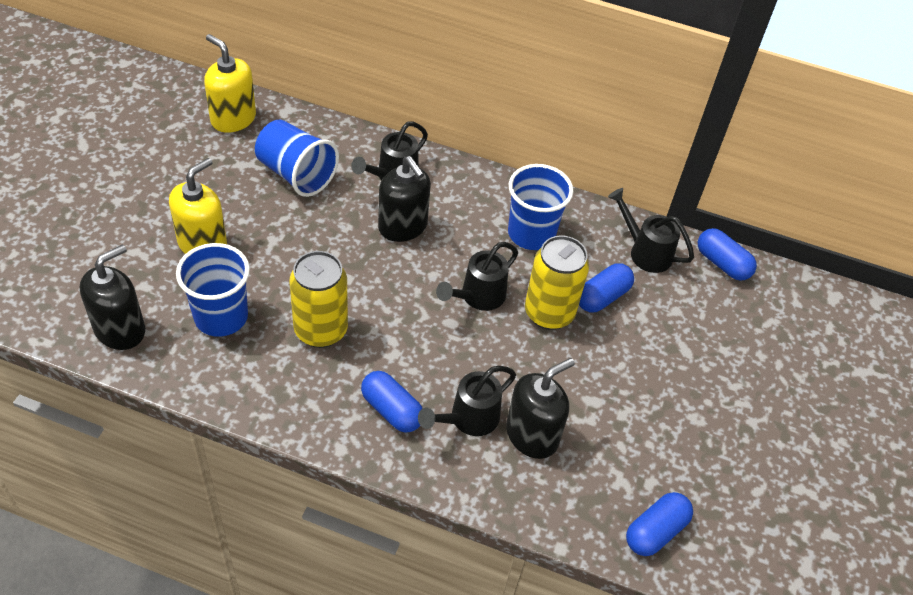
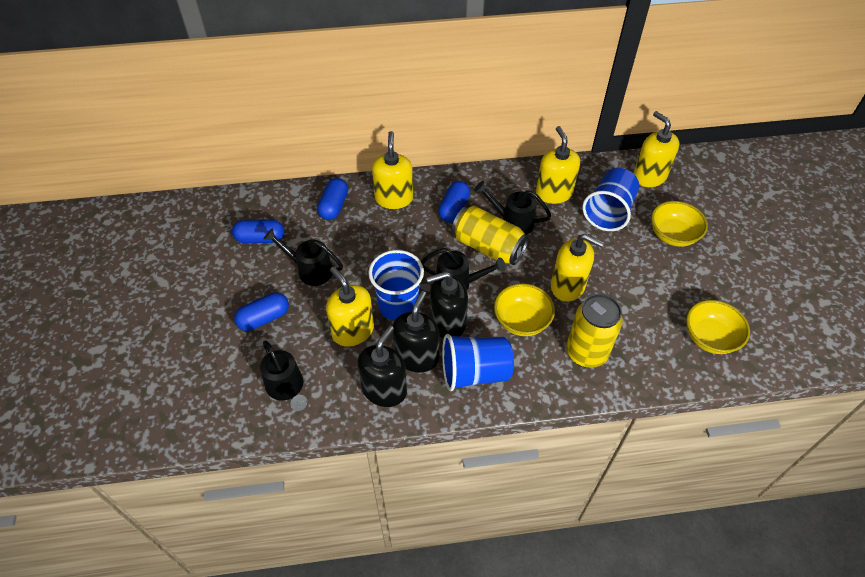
yellow bowl: none = 0 -> [494,283,555,336] [651,201,708,247] [686,300,750,354] = 3
yellow soap dispenser: [169,158,227,254] [204,34,256,133] = 2 -> [326,267,374,347] [372,131,413,209] [536,126,580,204] [551,233,604,302] [633,111,679,187] = 5

